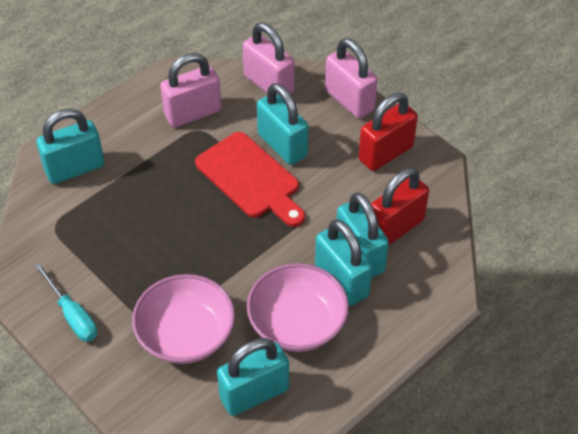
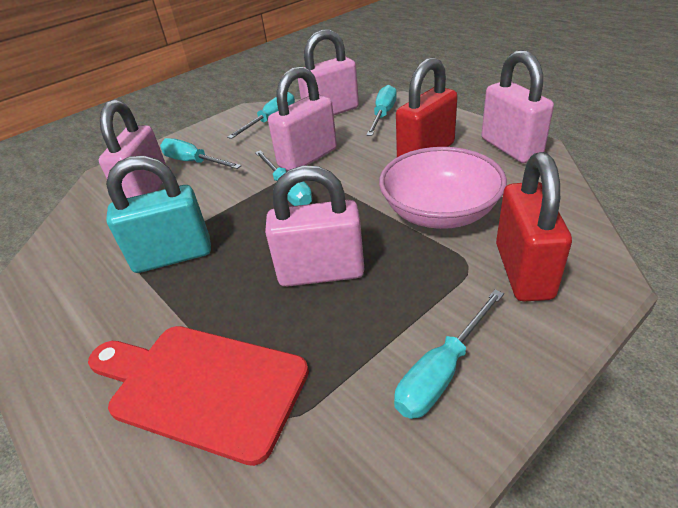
pink bowl: [132,274,235,364] [247,263,349,352] = 2 -> [379,147,507,229] = 1
pink padlock: [160,53,222,128] [243,23,294,97] [325,38,378,118] = 3 -> [99,100,166,198] [265,165,364,287] [268,66,337,171] [298,29,359,115] [481,50,554,163] = 5
turquoise padlock: [36,109,105,184] [217,338,289,416] [257,83,308,165] [315,219,373,306] [337,192,389,278] = 5 -> [106,156,211,273] = 1
turquoise screwdriver: [34,263,97,342] = 1 -> [160,138,241,169] [227,92,295,139] [255,150,312,206] [366,85,397,136] [394,290,504,419] = 5

